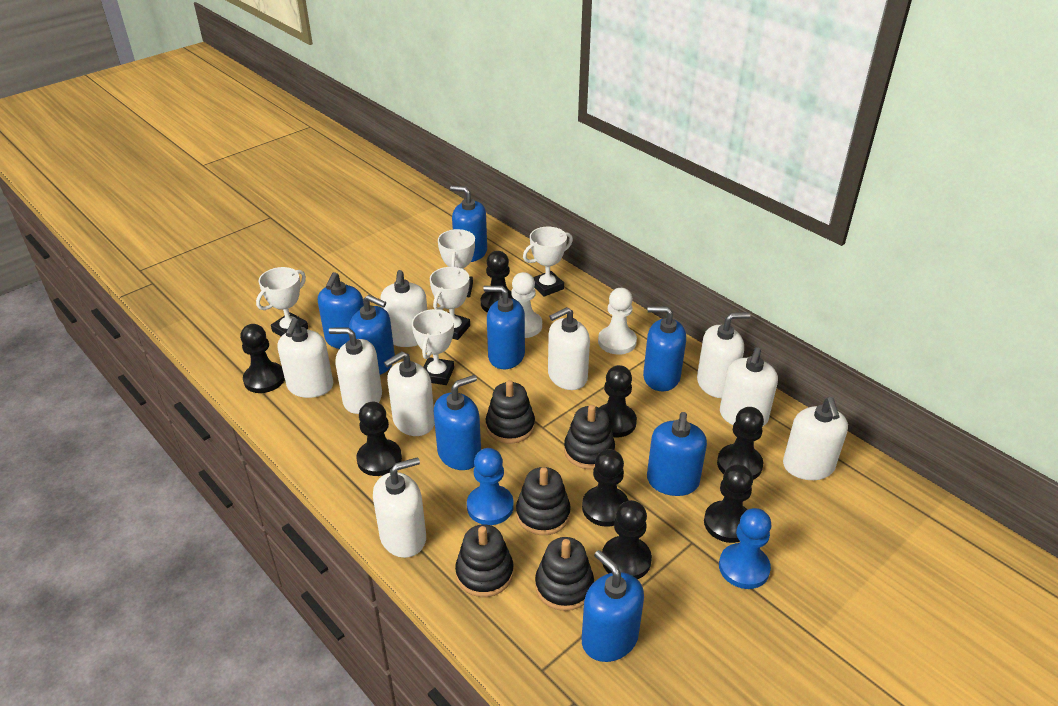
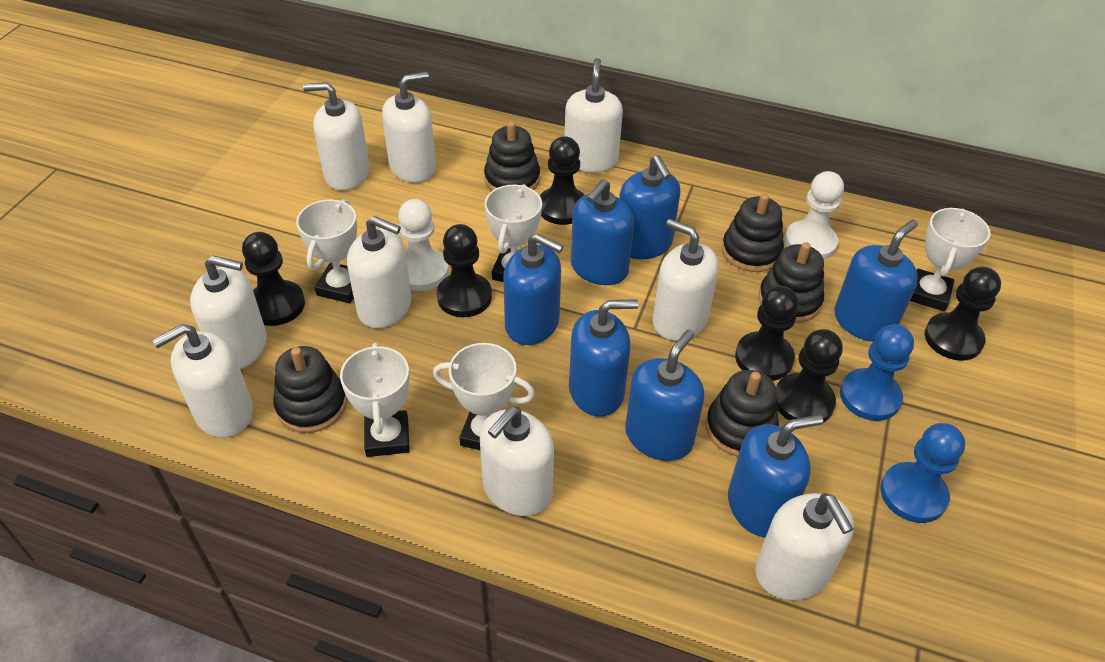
black pawn: [240,324,285,393] [357,402,402,476] [481,251,514,313] [582,449,629,527] [599,365,637,438] [602,500,652,579] [704,464,753,543] [717,407,764,480] = 8 -> [242,232,305,326] [437,224,492,317] [540,136,584,225] [735,286,799,381] [776,329,843,423] [924,267,1001,361] = 6
blue soap dispenser: [318,272,364,349] [349,295,395,375] [434,375,481,470] [450,186,487,262] [483,286,525,369] [582,550,644,662] [643,306,686,391] [647,412,707,496] = 8 -> [503,233,563,345] [569,299,639,417] [571,179,634,285] [619,155,680,259] [625,329,704,461] [728,415,823,538] [834,220,918,342] = 7

